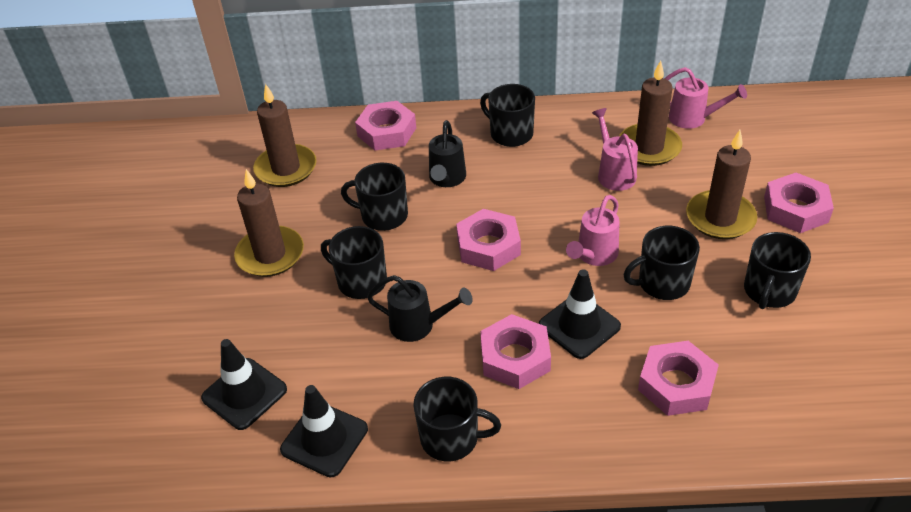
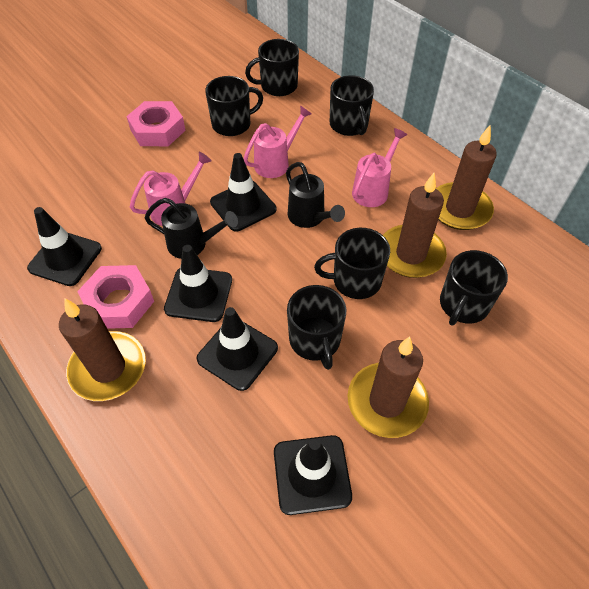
black traffic cone: [201,339,287,430] [280,385,368,478] [539,269,621,359] = 3 -> [27,207,102,286] [164,245,232,322] [197,307,278,391] [210,153,276,231] [274,435,352,515] = 5
pink nut: [355,101,416,150] [456,209,521,271] [480,314,551,389] [638,341,719,416] [764,173,834,233] = 5 -> [77,265,154,329] [126,101,185,146] = 2

